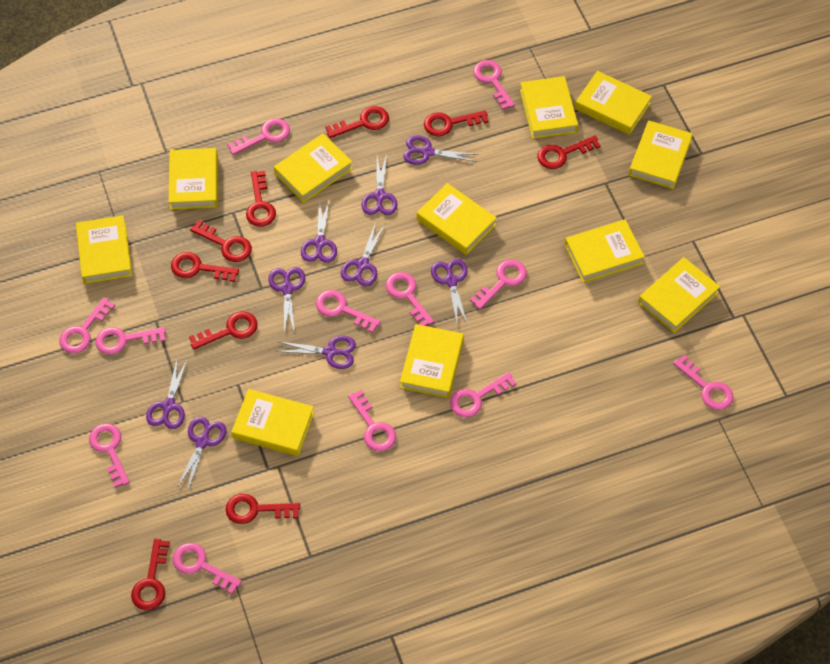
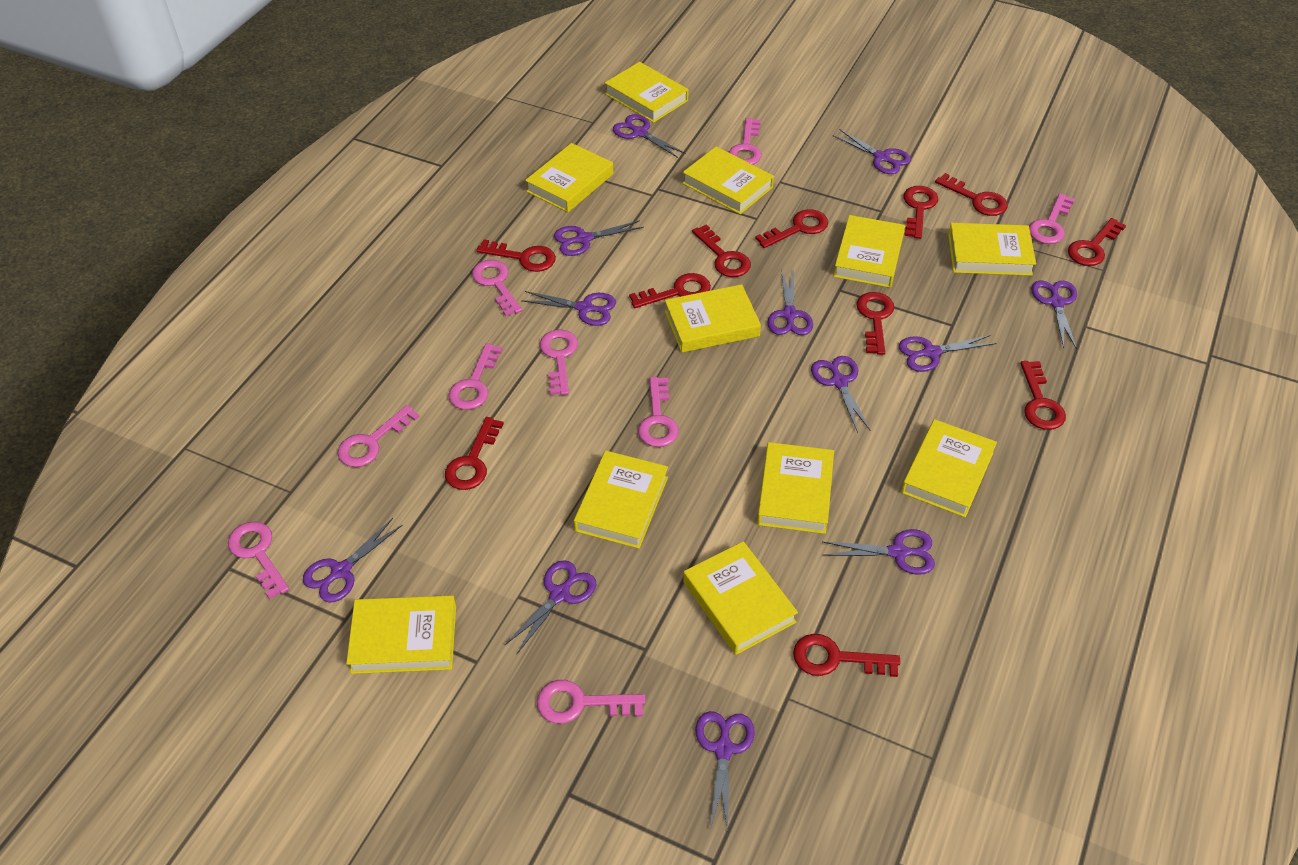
pink key: [59,297,115,353] [89,423,130,488] [95,327,166,355] [173,543,242,594] [227,118,290,155] [316,290,381,333] [348,390,396,451] [386,272,434,326] [450,372,516,417] [470,259,527,310] [473,60,515,110] [673,355,734,410] = 12 -> [228,521,289,599] [337,405,419,467] [449,343,503,410] [472,260,522,316] [537,680,645,724] [539,330,578,395] [638,377,679,447] [729,118,762,165] [1029,193,1075,244] = 9
purple scissors: [146,358,188,429] [177,417,226,492] [268,267,305,334] [276,336,356,369] [301,199,337,263] [341,221,385,286] [361,154,397,215] [403,135,478,165] [431,259,468,323] = 9 -> [303,518,403,603] [504,560,597,654] [521,291,616,326] [554,220,644,256] [613,114,686,158] [695,711,755,832] [767,269,813,335] [811,356,871,433] [822,529,935,575] [832,129,911,174] [899,335,997,372] [1031,281,1077,350] = 12
red key: [131,539,170,610] [171,252,239,282] [189,311,258,350] [190,220,252,262] [225,494,300,524] [246,171,276,227] [325,106,389,138] [424,110,488,136] [537,135,601,169] = 9 -> [445,417,504,490] [476,239,556,272] [629,273,711,308] [692,224,751,277] [755,209,828,248] [793,634,900,677] [856,292,894,355] [903,186,938,239] [935,173,1008,216] [1020,361,1066,430] [1068,218,1126,266] = 11

